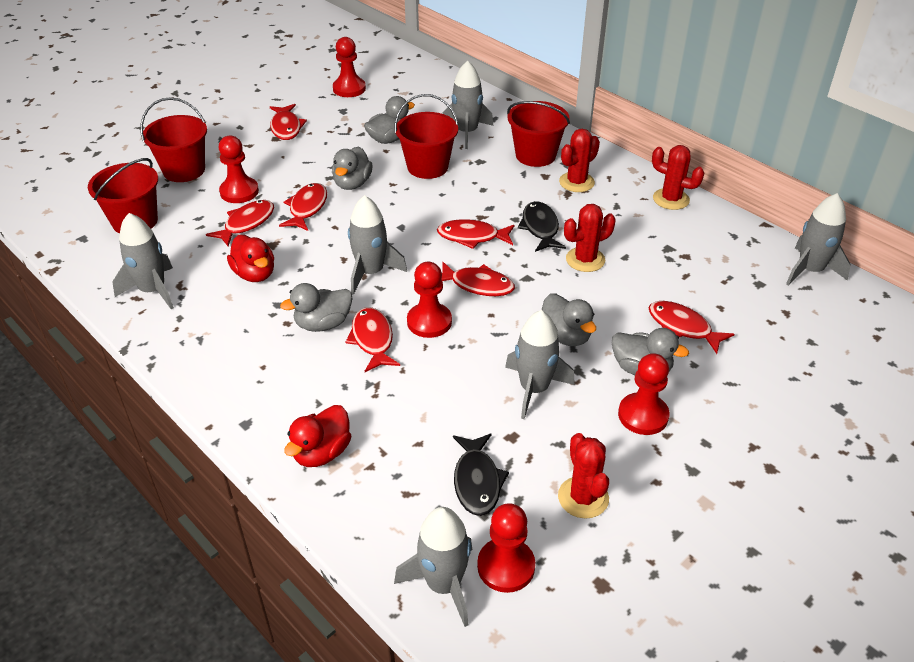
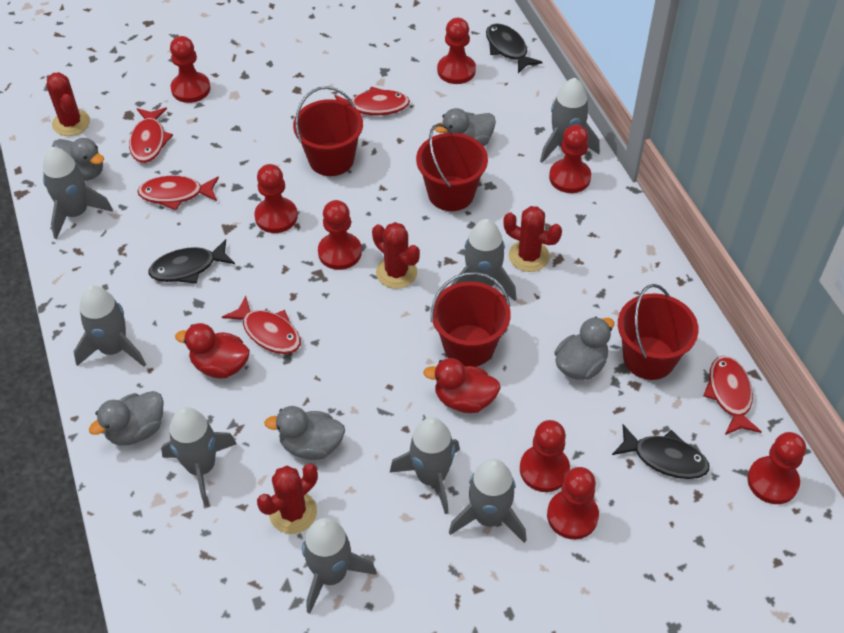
black fish: [453,433,509,516] [518,201,566,252] = 2 -> [148,239,235,284] [486,23,542,73] [612,424,710,479] = 3
grey rocket: [113,213,174,309] [348,195,407,295] [394,507,472,627] [443,61,493,149] [505,310,575,419] [786,193,851,286] = 6 -> [43,147,113,239] [74,285,146,367] [161,407,237,505] [302,518,376,614] [390,417,460,514] [449,459,526,543] [451,219,516,301] [540,78,600,163] = 8
red fish: [206,200,274,246] [270,104,307,140] [279,183,327,231] [346,307,400,372] [437,219,515,249] [441,262,515,296] [649,301,734,354] = 7 -> [129,107,173,163] [138,176,219,210] [222,296,301,354] [334,86,410,115] [703,356,762,435] = 5
red pawn: [219,136,259,203] [333,37,366,97] [407,262,452,338] [477,503,535,593] [618,353,670,435] = 5 -> [170,36,211,103] [254,164,298,233] [318,200,362,270] [437,18,476,84] [520,420,570,492] [547,467,599,539] [549,125,591,193] [747,432,806,504] = 8

